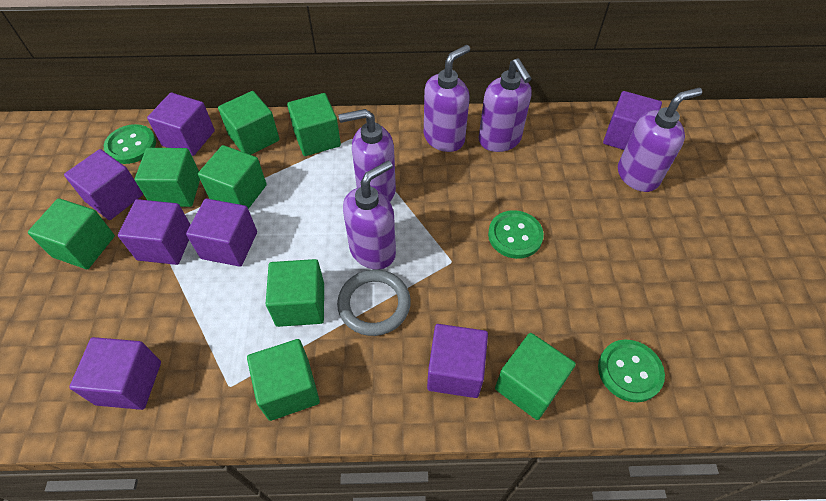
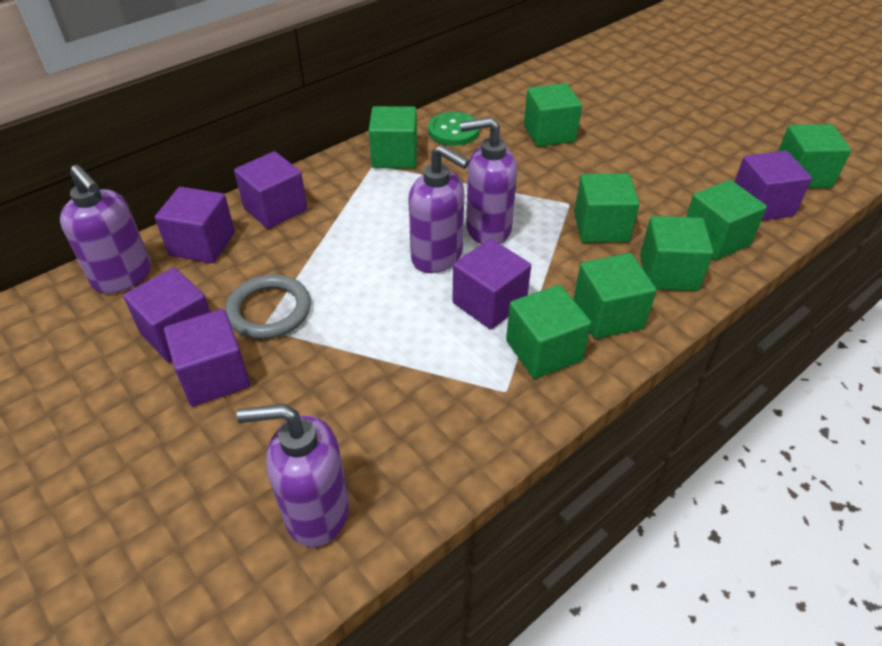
green button: [104,124,156,164] [488,210,544,259] [598,340,665,402] = 3 -> [428,112,480,146] = 1
purple cube: [64,149,143,220] [69,337,161,410] [118,199,191,265] [147,93,215,156] [186,199,257,267] [427,324,488,398] [603,91,662,150] = 7 -> [123,268,210,362] [155,187,235,263] [164,309,250,406] [234,151,307,229] [452,239,531,329] [734,151,812,221] = 6
purple soap dispenser: [339,109,396,201] [343,160,396,270] [424,45,470,152] [479,58,532,152] [618,88,702,192] = 5 -> [60,165,151,294] [237,404,349,547] [408,145,469,273] [460,117,517,244] = 4

